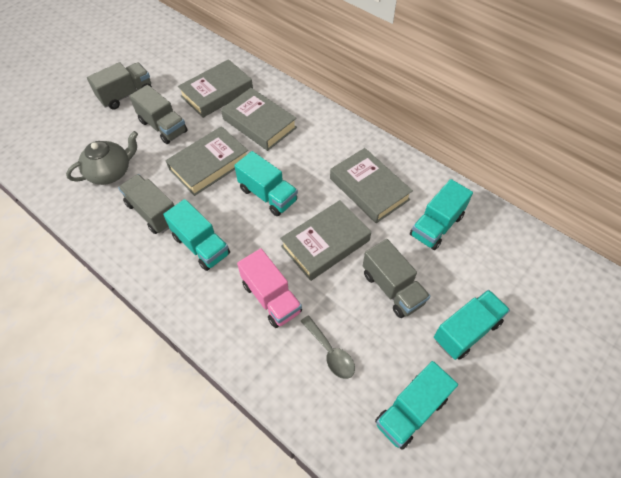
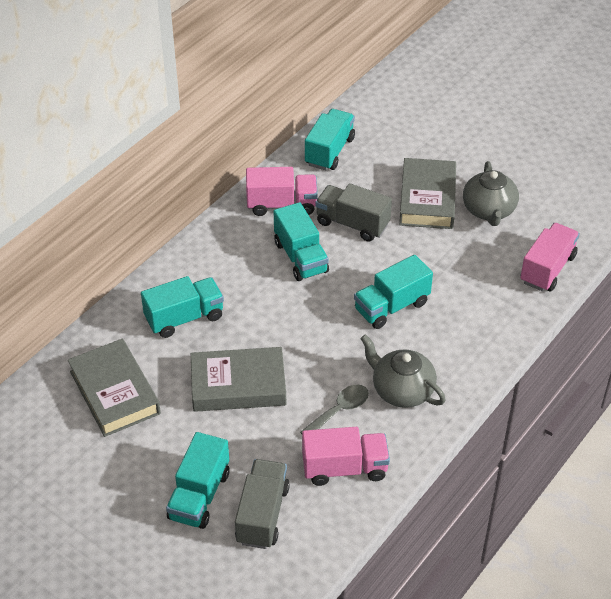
grey book: [166,126,248,196] [178,59,253,118] [221,88,297,151] [280,200,371,281] [330,148,413,223] = 5 -> [68,339,161,437] [191,347,286,412] [399,158,456,229] = 3
grey teapot: [66,131,138,185] = 1 -> [360,334,446,408] [463,161,519,226] = 2
grey truck: [87,62,152,109] [118,174,174,234] [129,85,187,144] [363,239,430,318] = 4 -> [235,459,290,549] [315,183,392,242] = 2
pink truck: [237,248,302,328] = 1 -> [246,167,318,216] [302,427,390,486] [520,223,580,292] = 3

